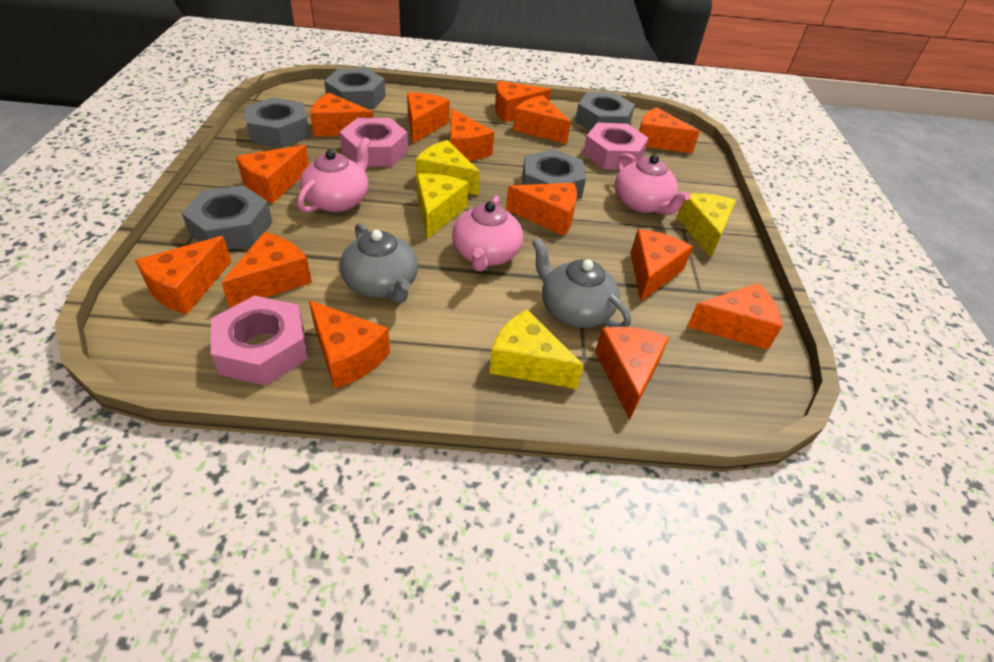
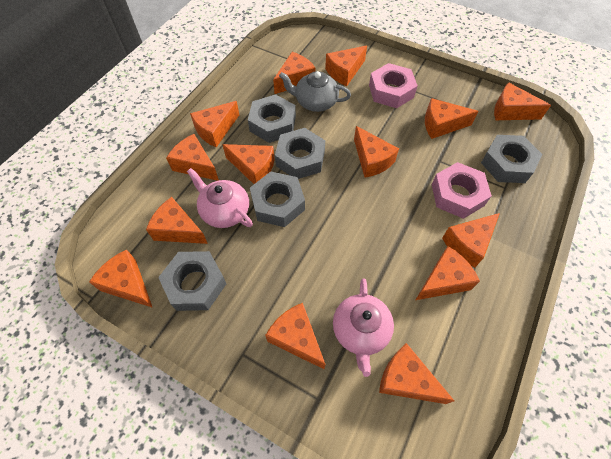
grey teapot: [340,223,418,303] [532,238,631,328] = 2 -> [279,71,351,112] = 1
pink nut: [211,295,308,386] [339,118,408,167] [583,123,648,170] = 3 -> [369,63,418,108] [432,162,492,219] = 2
pink teapot: [297,137,371,213] [452,196,523,272] [615,153,690,215] = 3 -> [187,168,253,228] [333,278,394,377] = 2
yellow cheese: [416,140,480,195] [417,174,468,239] [489,309,584,389] [677,193,736,258] = 4 -> none = 0

